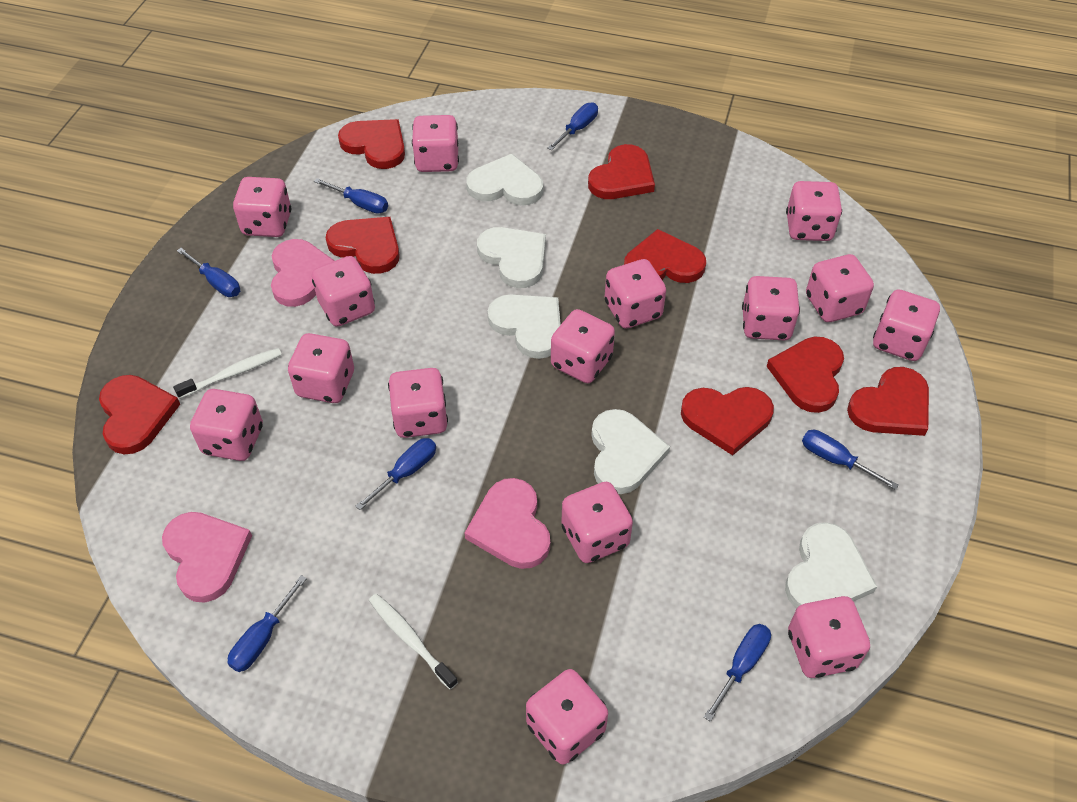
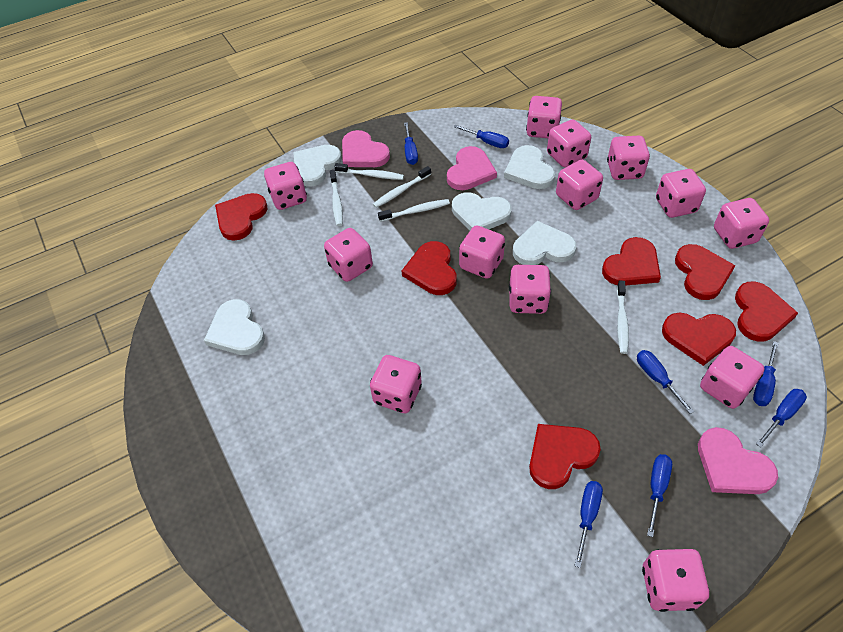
pink dice: [190,389,263,461] [233,177,291,237] [288,333,354,403] [312,256,375,327] [388,368,448,438] [412,115,459,172] [526,669,608,765] [551,309,615,383] [561,482,633,563] [605,259,666,329] [742,276,800,340] [786,181,842,241] [788,596,870,678] [806,254,874,322] [873,289,940,361] = 15 -> [264,162,307,210] [324,228,373,282] [370,355,422,413] [459,225,505,279] [509,265,551,314] [526,96,562,138] [547,119,591,167] [556,160,603,210] [607,135,650,180] [642,549,709,612] [656,169,706,218] [700,346,765,409] [714,198,769,249] = 13
red heart: [99,375,180,454] [326,217,400,274] [338,119,405,169] [588,144,655,199] [624,229,706,283] [681,387,774,455] [766,337,844,413] [847,367,929,436] = 8 -> [215,193,267,241] [402,241,456,295] [529,424,601,489] [602,237,661,286] [662,313,736,366] [675,244,736,300] [735,282,798,342] = 7
white toothbrush: [173,348,282,399] [369,594,458,690] = 2 -> [330,170,343,226] [334,163,404,180] [373,166,431,208] [378,199,450,222] [617,280,629,354] = 5

